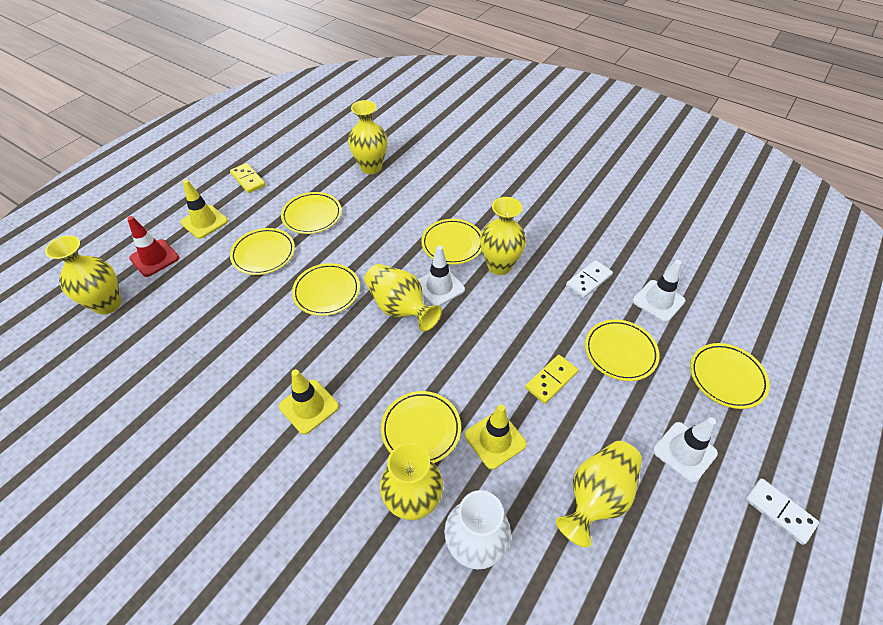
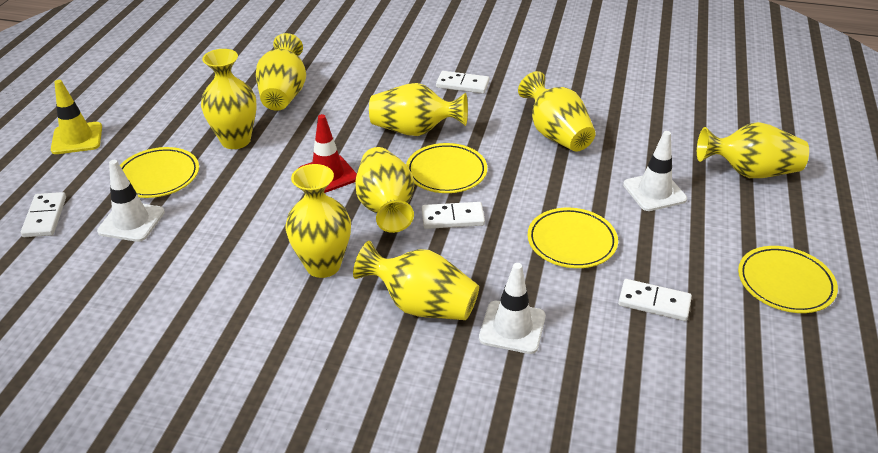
white domino: [566,260,613,298] [745,479,819,545] = 2 -> [21,192,66,237] [422,202,485,229] [436,71,489,94] [618,279,692,321] = 4
white vase: [444,490,511,570] = 1 -> none = 0
yellow domino: [230,163,266,193] [525,355,578,404] = 2 -> none = 0
yellow plate: [230,228,295,275] [281,192,342,234] [292,263,360,316] [381,391,461,463] [421,219,482,265] [585,319,659,381] [690,343,770,409] = 7 -> [120,147,199,198] [406,143,487,193] [528,208,618,268] [738,246,838,313] = 4
yellow traffic cone: [180,179,228,239] [279,369,339,435] [465,404,527,469] = 3 -> [51,80,102,154] = 1
yellow vase: [45,235,121,315] [348,100,387,174] [365,264,442,332] [380,443,443,520] [480,197,526,275] [556,441,642,547] = 6 -> [201,49,257,149] [256,33,306,111] [286,164,351,278] [353,241,479,320] [355,147,414,233] [369,83,468,136] [518,71,596,152] [697,122,809,178] = 8

